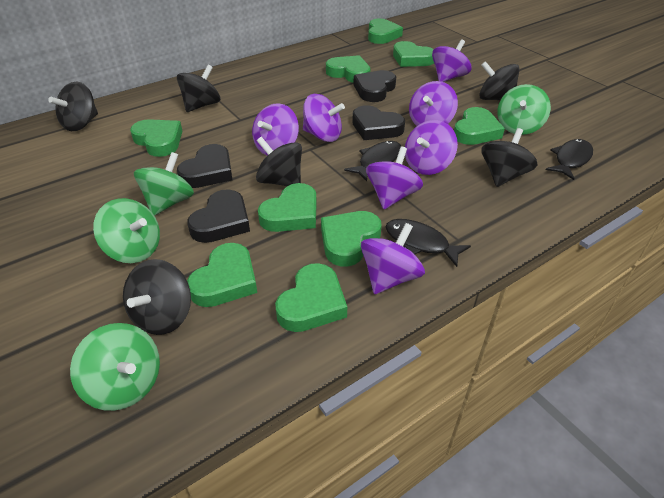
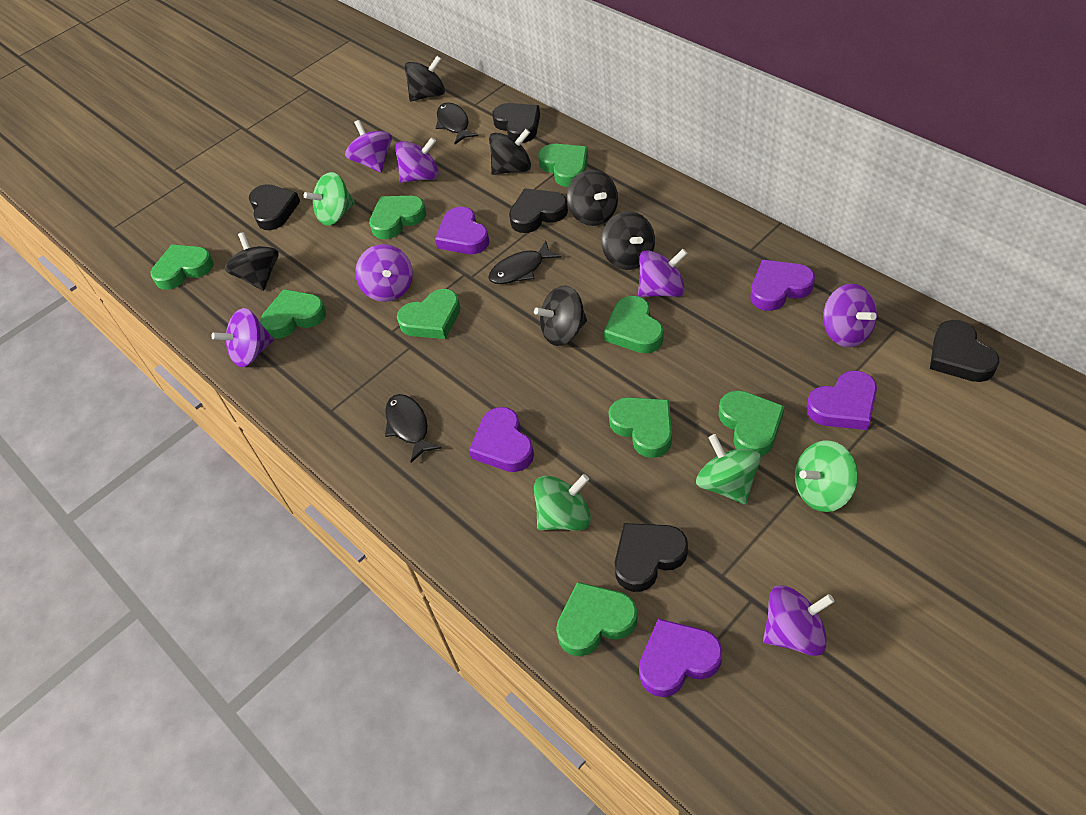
black heart: [177,144,232,188] [187,189,250,243] [352,105,405,140] [353,70,396,102] = 4 -> [249,184,300,230] [492,103,540,143] [509,188,568,233] [615,523,688,592] [930,320,999,382] = 5
purple heart: none = 0 -> [435,207,489,254] [469,407,534,472] [639,619,722,697] [750,260,815,311] [806,371,877,430] = 5

